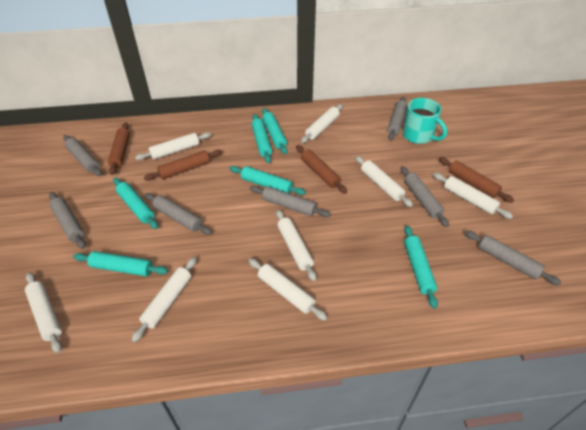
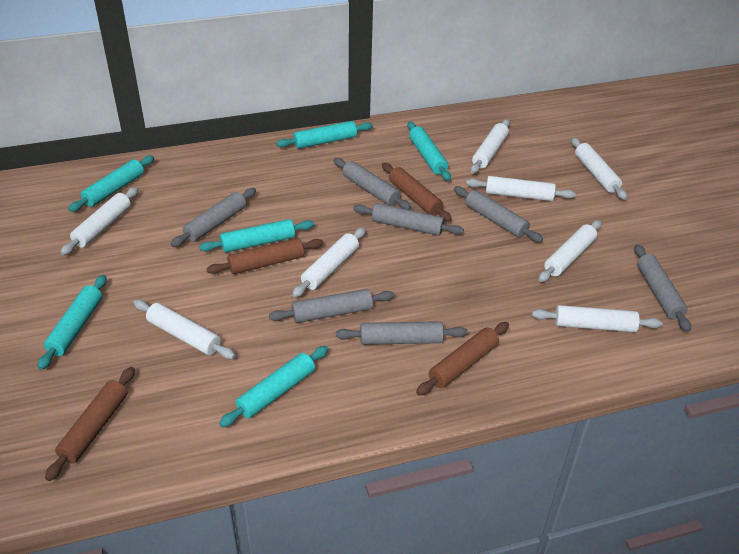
turquoise mug: [403,98,447,144] = 1 -> none = 0

